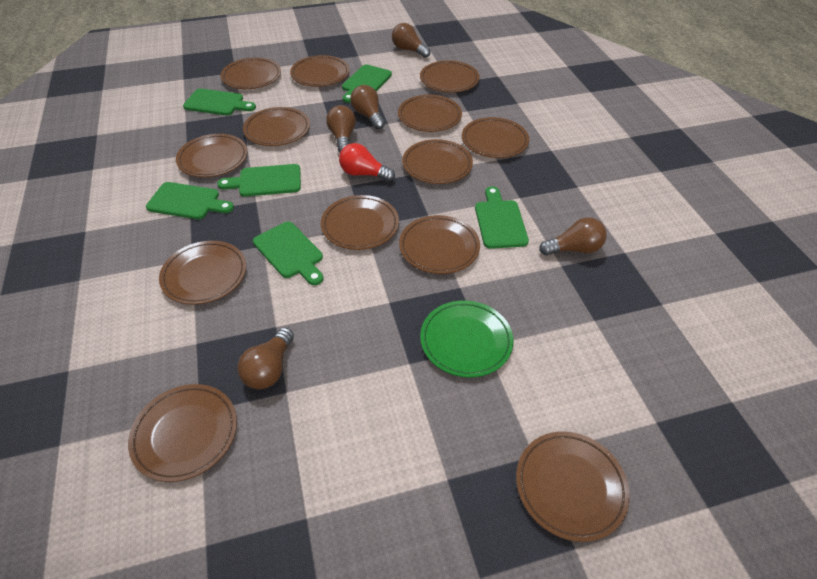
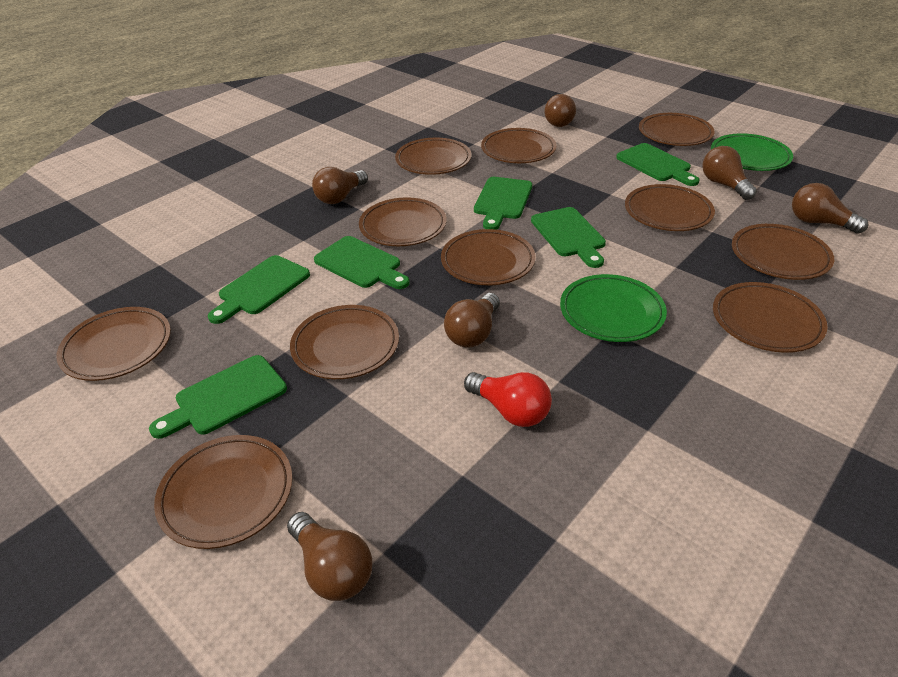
brown light bulb: [237,327,294,389] [326,105,356,152] [350,85,385,129] [392,23,431,58] [539,217,607,256] = 5 -> [287,512,372,601] [312,167,368,204] [444,293,500,348] [545,94,576,127] [703,146,757,200] [792,183,868,234] = 6
brown plate: [128,384,237,482] [159,241,246,305] [176,134,248,177] [221,58,281,89] [243,107,310,146] [290,55,350,87] [321,195,399,250] [398,95,462,132] [399,215,480,274] [402,139,473,184] [420,60,480,93] [462,117,529,158] [516,431,630,542] = 13 -> [56,307,171,381] [154,435,293,549] [290,305,399,379] [359,197,446,246] [395,138,472,175] [441,229,536,285] [481,128,557,163] [625,184,715,231] [639,113,715,146] [713,282,827,353] [732,224,834,280] = 11
green plate: [420,300,513,377] = 1 -> [560,274,667,342] [711,133,793,171] = 2

